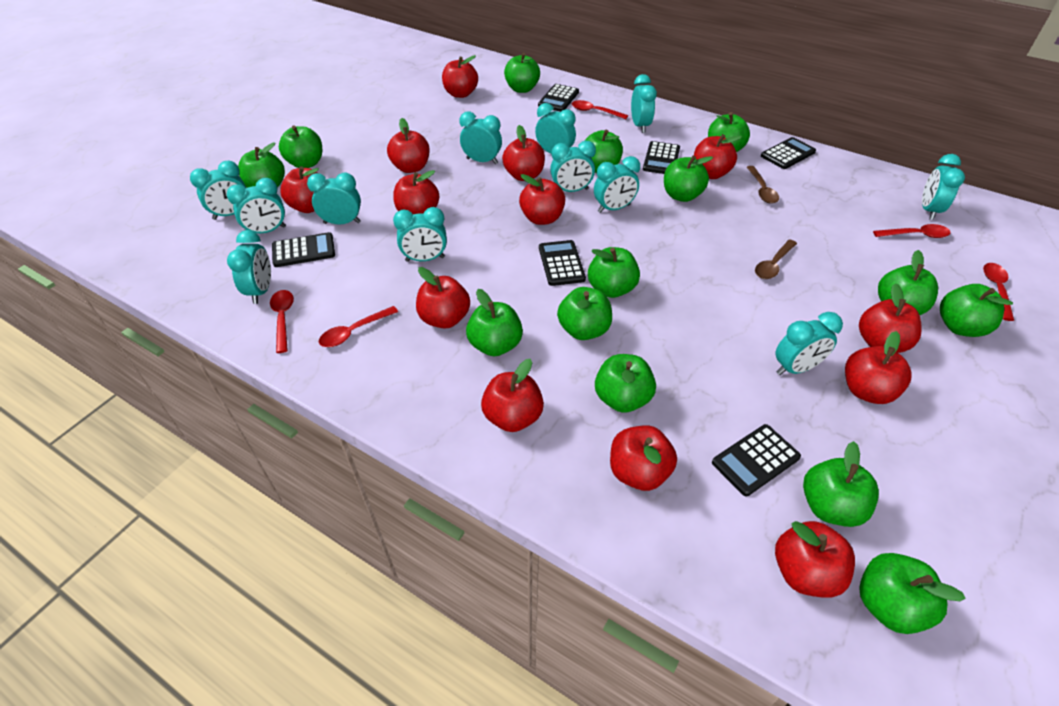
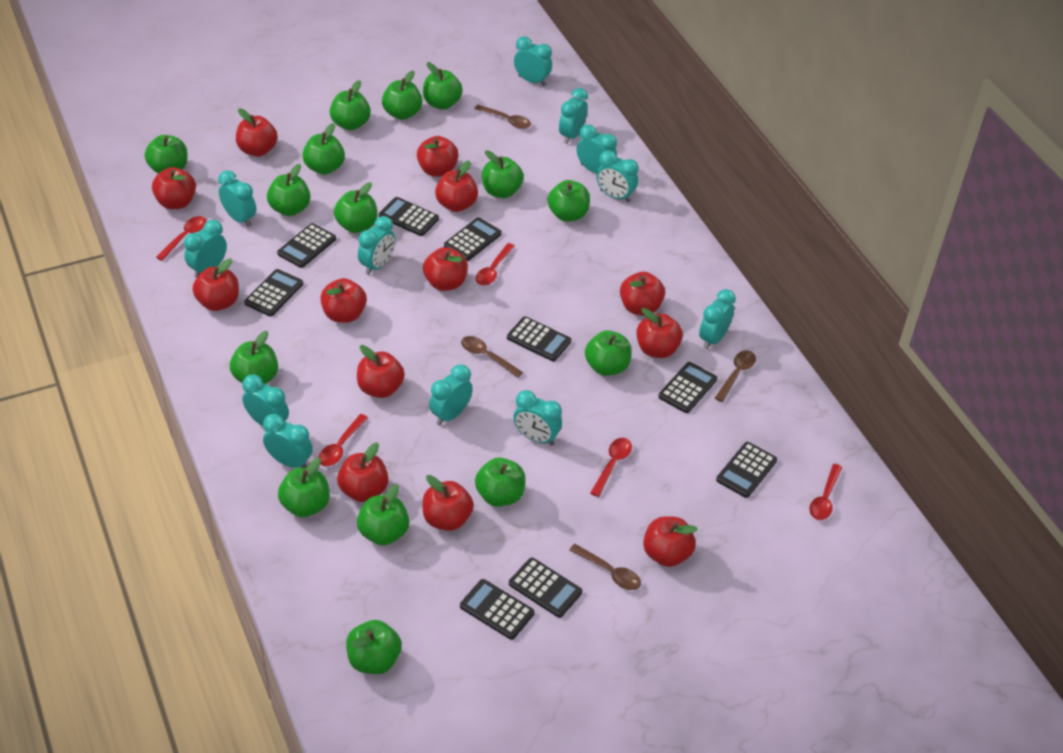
black calculator: [272,232,335,267] [538,84,579,112] [539,240,586,286] [643,141,680,174] [712,424,801,496] [761,137,816,169] = 6 -> [244,269,303,316] [277,223,336,268] [379,197,439,236] [444,217,502,261] [460,579,535,640] [507,316,571,361] [509,558,582,618] [658,362,717,413] [716,442,777,498] = 9
brown spoon: [747,166,779,204] [755,239,797,279] = 2 -> [461,336,523,378] [474,105,531,129] [570,544,641,590] [715,350,756,402] = 4
green apple: [238,143,285,188] [279,125,322,168] [466,289,523,356] [504,53,540,93] [557,287,612,340] [585,129,623,173] [588,247,640,298] [595,354,656,413] [664,156,713,202] [708,112,750,153] [803,441,879,527] [859,553,966,634] [878,250,938,315] [940,284,1013,337] = 14 -> [145,135,187,174] [230,331,278,384] [267,164,311,216] [278,458,330,517] [302,123,345,175] [330,80,371,130] [334,182,377,233] [346,620,402,674] [357,484,409,546] [382,70,422,120] [423,62,463,110] [475,458,525,507] [482,150,524,198] [548,180,590,222] [585,330,631,376] = 15

